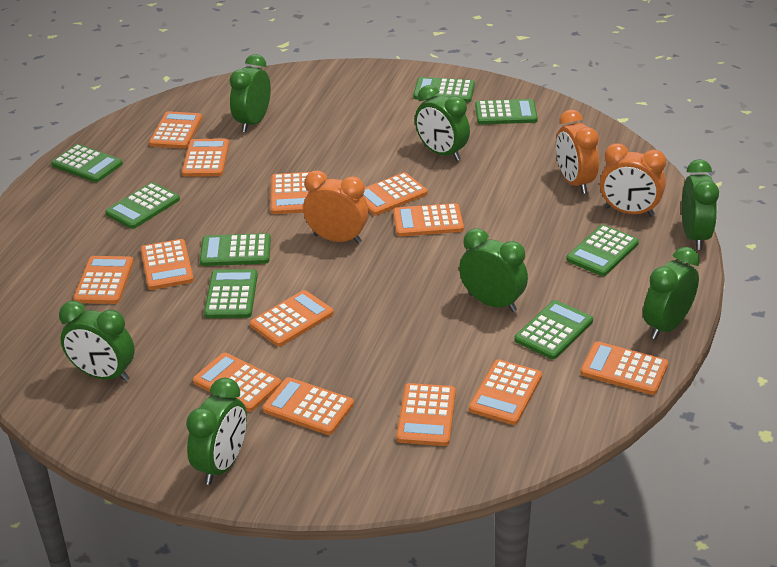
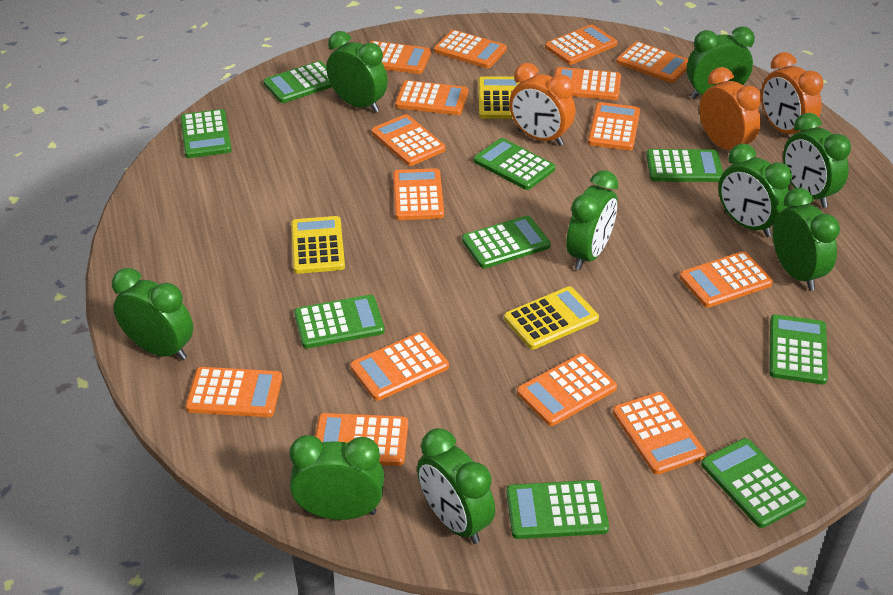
green calculator: [51,144,123,182] [105,182,180,229] [200,233,271,266] [204,269,258,318] [413,77,475,103] [475,99,538,124] [514,300,593,359] [566,225,639,276] = 8 -> [181,109,232,158] [264,61,332,103] [294,295,385,348] [462,216,551,268] [474,138,555,190] [506,480,609,539] [646,149,723,182] [701,438,807,528] [769,314,828,384] = 9
green clock: [59,301,135,382] [186,378,247,485] [229,54,271,132] [415,85,470,161] [459,228,528,312] [643,247,700,339] [682,159,719,250] = 7 -> [112,268,193,360] [289,435,384,520] [326,31,388,113] [417,428,495,544] [566,170,618,270] [687,27,755,99] [719,143,792,237] [773,188,840,291] [783,113,851,208] = 9
orange calculator: [73,256,134,304] [141,239,194,290] [149,111,202,149] [182,139,229,177] [193,352,281,412] [250,290,334,347] [262,377,354,435] [271,172,310,214] [363,172,428,215] [393,203,464,237] [396,383,456,446] [469,359,542,425] [580,341,668,395] = 13 -> [185,367,282,417] [315,413,408,466] [350,332,449,401] [369,41,431,74] [371,114,446,166] [393,168,444,220] [395,80,468,115] [434,30,507,68] [517,353,617,426] [545,24,617,65] [554,67,621,100] [588,102,640,150] [613,392,706,475] [616,41,688,83] [679,251,773,308] = 15
yellow calculator: none = 0 -> [291,216,345,274] [478,76,520,119] [504,286,599,349] = 3

